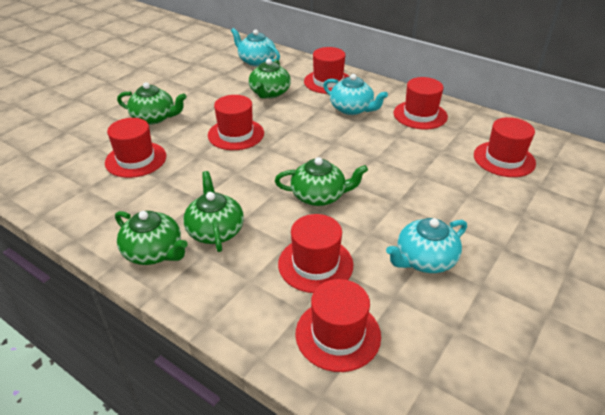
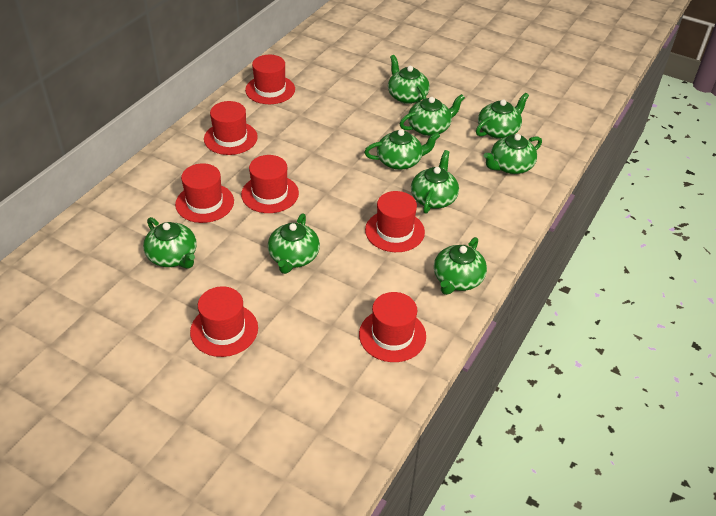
green teapot: [115,211,188,265] [117,82,187,125] [183,171,244,252] [249,59,291,99] [275,157,368,206] = 5 -> [143,217,197,269] [268,213,320,274] [364,129,440,170] [388,55,430,104] [400,94,465,136] [411,150,459,214] [434,237,487,295] [476,93,529,139] [483,134,542,174] = 9
turquoise teapot: [231,28,280,66] [323,74,388,115] [386,218,467,273] = 3 -> none = 0

